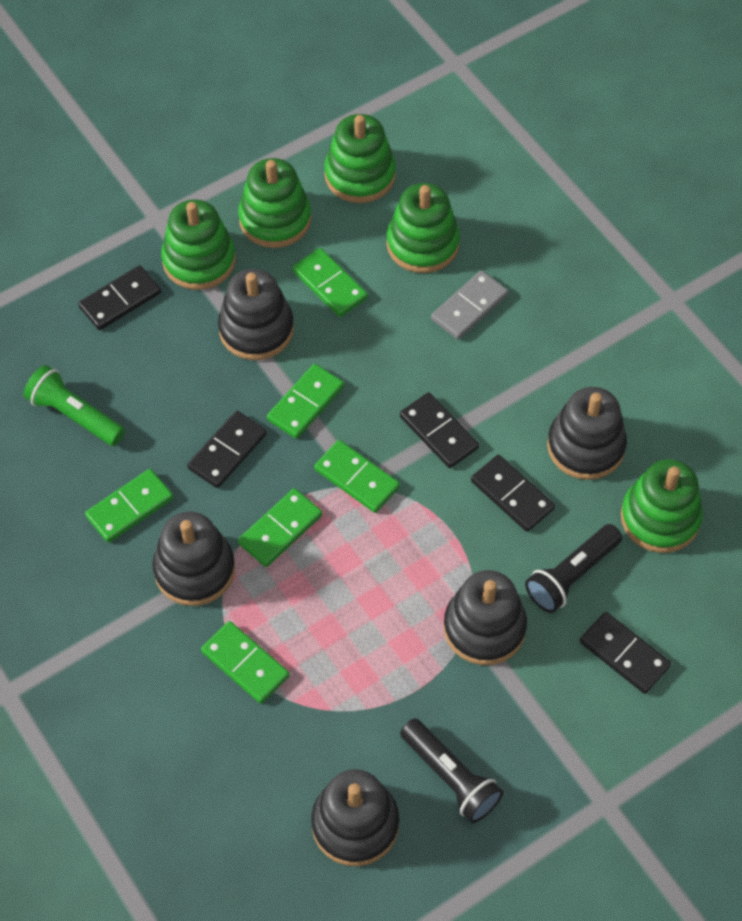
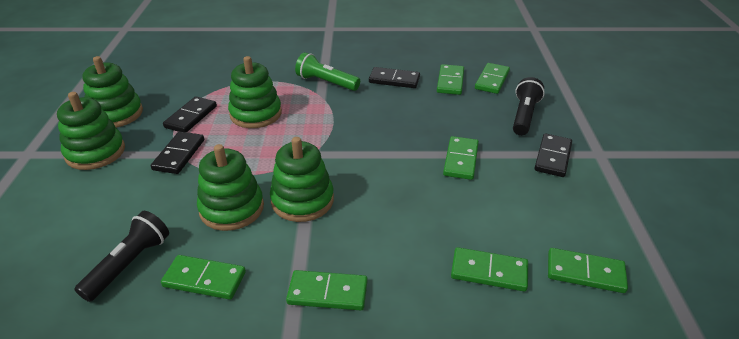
black domino: [78,265,161,330] [187,411,267,488] [400,392,479,468] [471,455,555,532] [580,612,671,694] = 5 -> [151,132,204,174] [163,97,217,132] [369,67,420,88] [534,134,572,177] = 4
black stacking toy: [153,511,235,606] [218,269,294,360] [311,769,399,866] [444,570,527,665] [547,387,627,480] = 5 -> none = 0
green domino: [85,469,173,543] [201,621,290,704] [238,488,322,567] [267,364,344,439] [292,248,368,317] [314,440,400,513] = 6 -> [161,255,246,300] [286,270,368,310] [437,64,464,95] [443,136,479,180] [451,247,528,291] [475,63,510,94] [548,248,628,293] = 7
grey domino: [431,270,508,340] = 1 -> none = 0

